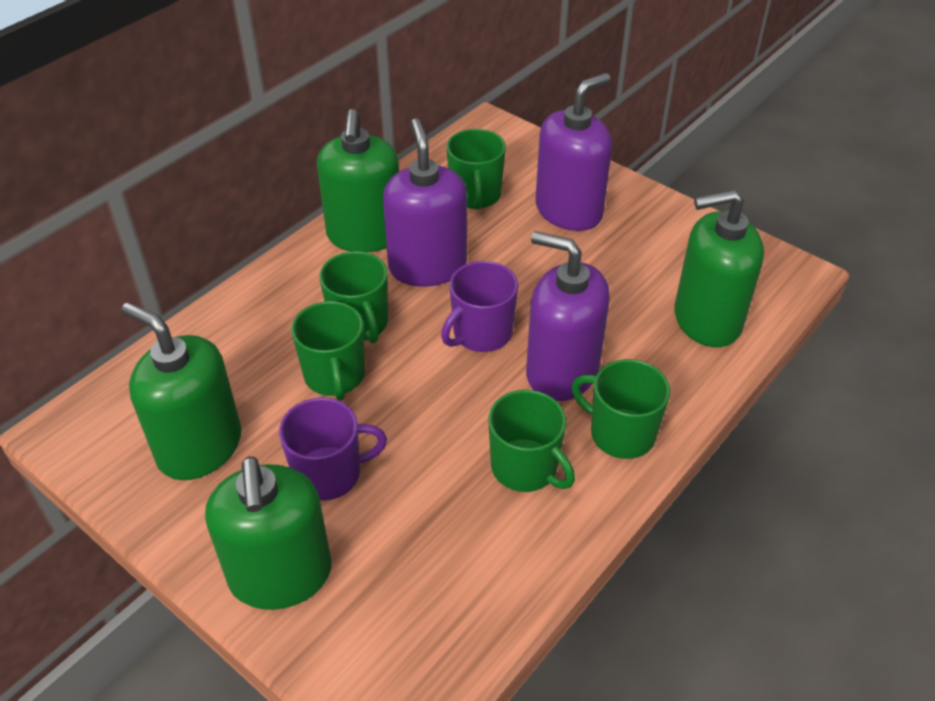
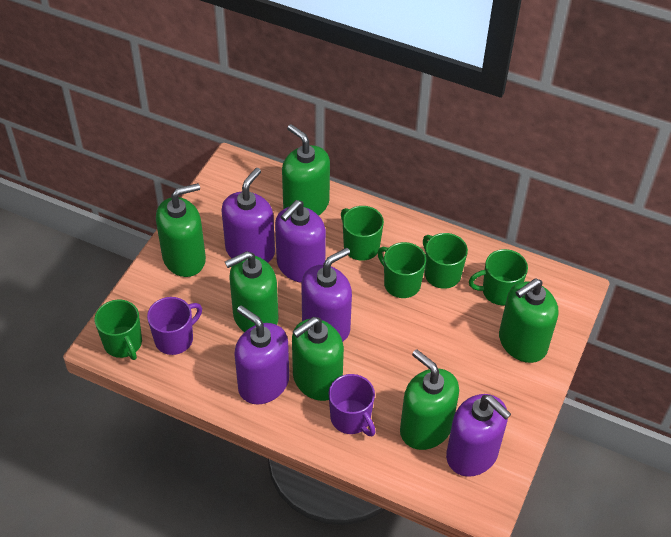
green soap dispenser: [121,302,241,480] [205,456,331,610] [317,109,399,252] [674,189,764,347] = 4 -> [156,183,206,277] [225,251,278,332] [282,124,330,216] [292,317,344,401] [400,349,459,450] [499,278,558,363] = 6
purple soap dispenser: [383,118,467,287] [526,231,610,401] [535,73,612,231] = 3 -> [221,168,275,263] [234,305,289,404] [275,200,326,282] [301,248,352,342] [446,394,511,477] = 5

